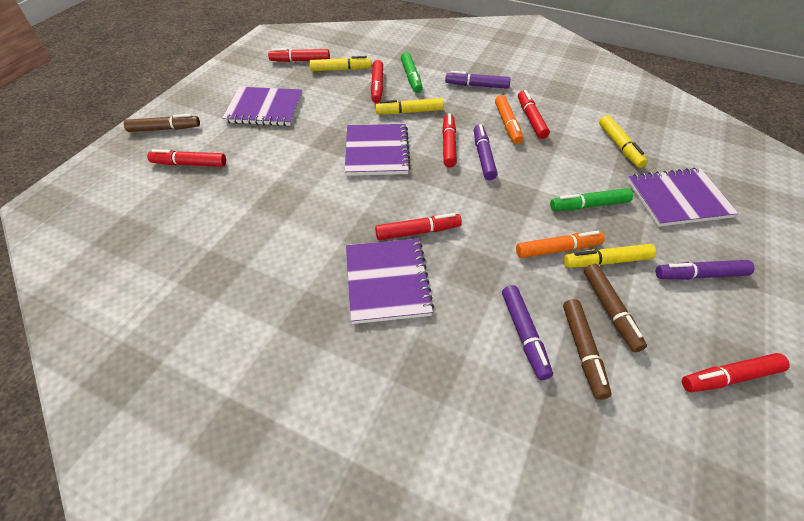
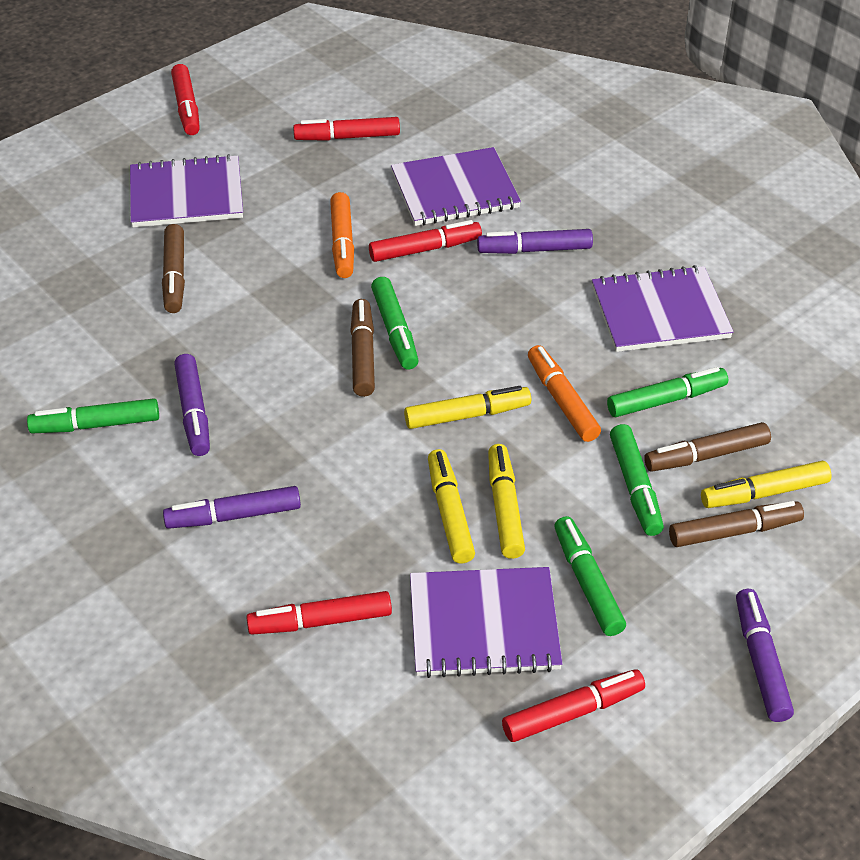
brown marker: [124,114,200,132] [563,299,612,400] [584,264,647,352] = 3 -> [162,224,185,313] [350,299,375,397] [644,422,771,472] [669,501,804,547] = 4
green marker: [401,52,423,93] [550,188,633,211] = 2 -> [27,398,159,433] [371,277,419,369] [554,516,626,636] [607,367,728,417] [610,424,664,536] = 5
red marker: [147,149,226,167] [268,48,330,62] [371,60,383,103] [375,213,462,240] [442,114,457,168] [518,90,550,139] [682,353,790,392] = 7 -> [171,64,200,135] [246,591,392,635] [293,117,400,141] [369,220,482,262] [502,669,645,742] = 5

